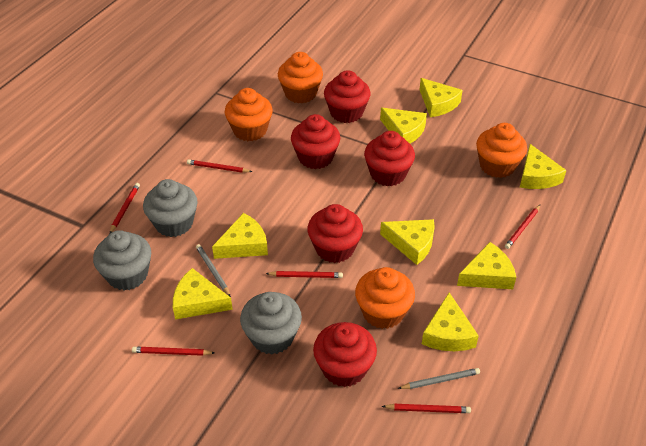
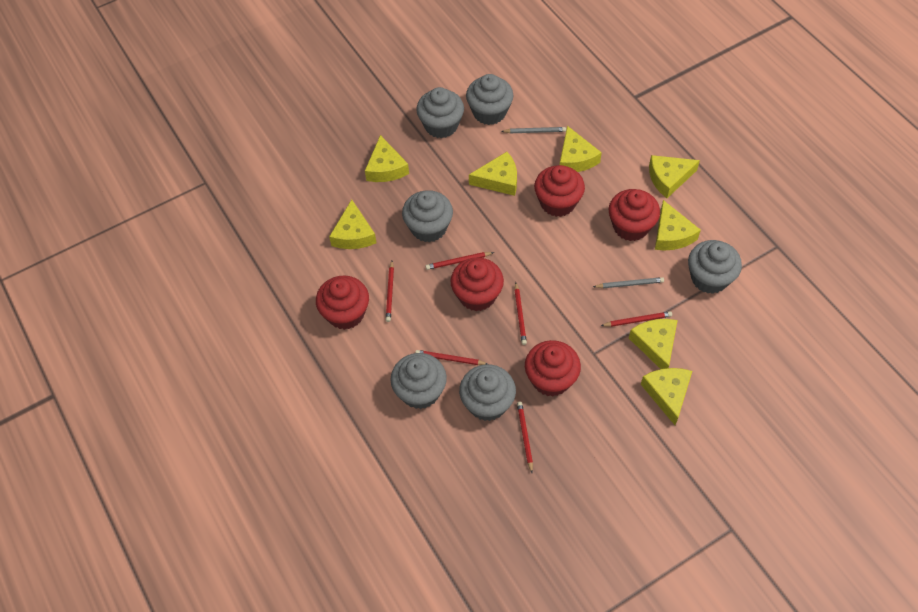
grey cupcake: [93,230,151,290] [143,179,198,237] [240,292,302,355] = 3 -> [390,353,447,409] [402,190,453,242] [416,87,464,138] [459,364,516,421] [466,74,513,125] [688,240,742,294] = 6
orange cupcake: [225,88,273,141] [278,52,323,103] [355,267,415,329] [476,123,527,178] = 4 -> none = 0

